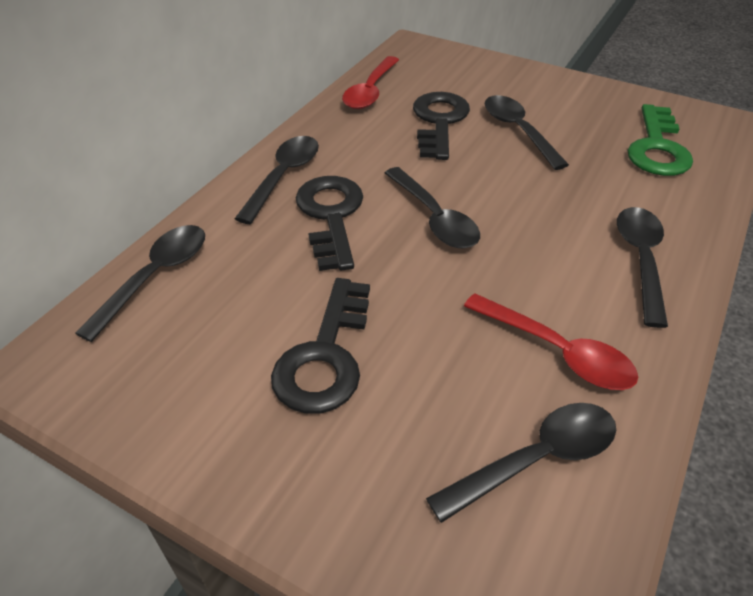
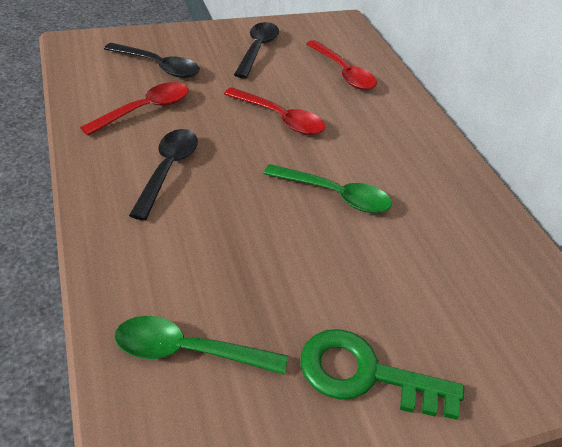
black key: [271,278,370,414] [295,176,363,271] [413,92,470,160] = 3 -> none = 0
black spoon: [75,225,205,342] [234,136,319,224] [385,167,480,248] [426,403,616,523] [485,95,569,170] [617,207,668,328] = 6 -> [104,43,200,78] [129,129,198,220] [234,22,279,79] = 3
green spoon: none = 0 -> [114,316,288,375] [264,164,392,213] = 2
red spoon: [342,56,399,109] [464,293,638,390] = 2 -> [80,82,188,136] [224,87,325,135] [306,40,377,90] = 3

